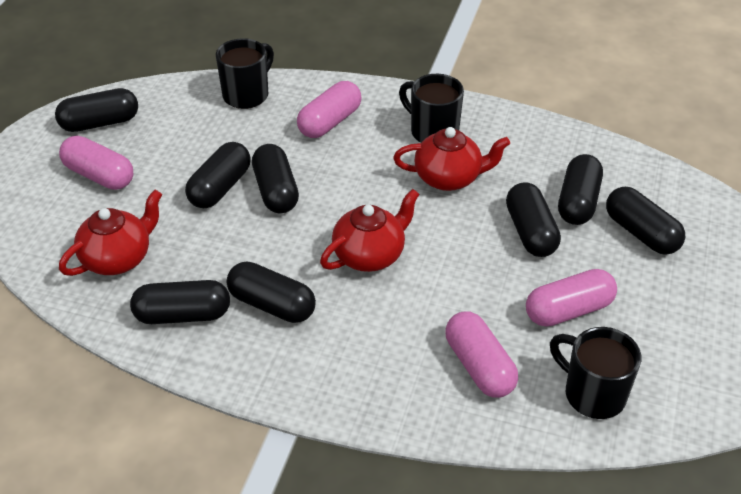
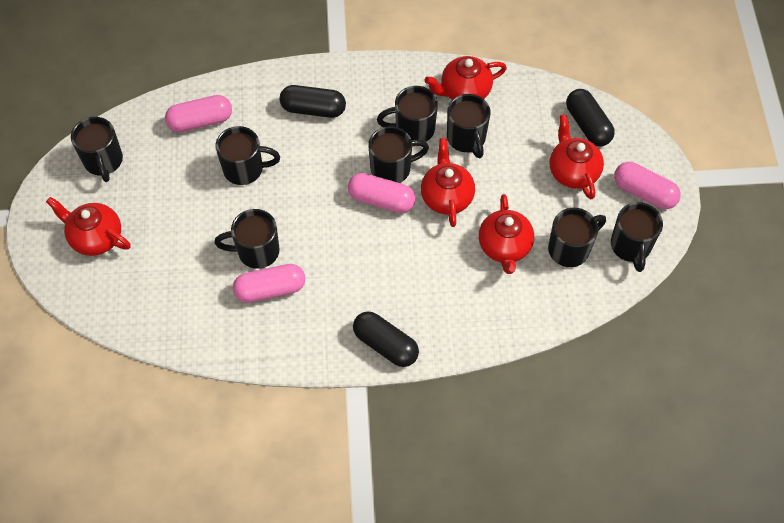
black capsule: [55,88,138,132] [130,280,230,324] [185,142,251,208] [227,262,316,323] [252,144,299,213] [506,182,561,257] [558,154,603,225] [606,187,685,255] = 8 -> [280,85,346,118] [353,311,419,367] [566,89,615,146] = 3
black mug: [216,38,274,109] [399,74,464,143] [550,327,641,419] = 3 -> [71,117,123,182] [214,209,280,269] [215,126,280,185] [368,126,429,183] [377,86,438,142] [447,94,491,158] [548,208,606,267] [611,202,663,272] = 8
red teapot: [59,190,162,276] [320,189,420,272] [393,127,510,191] = 3 -> [46,197,131,256] [421,138,475,227] [424,56,507,100] [478,194,534,274] [550,114,604,199] = 5

